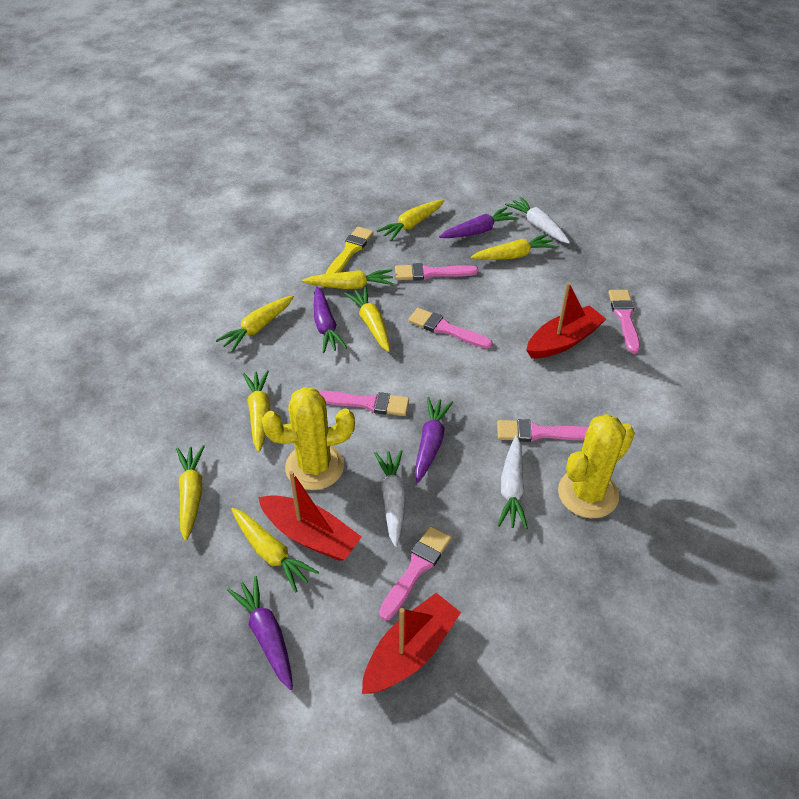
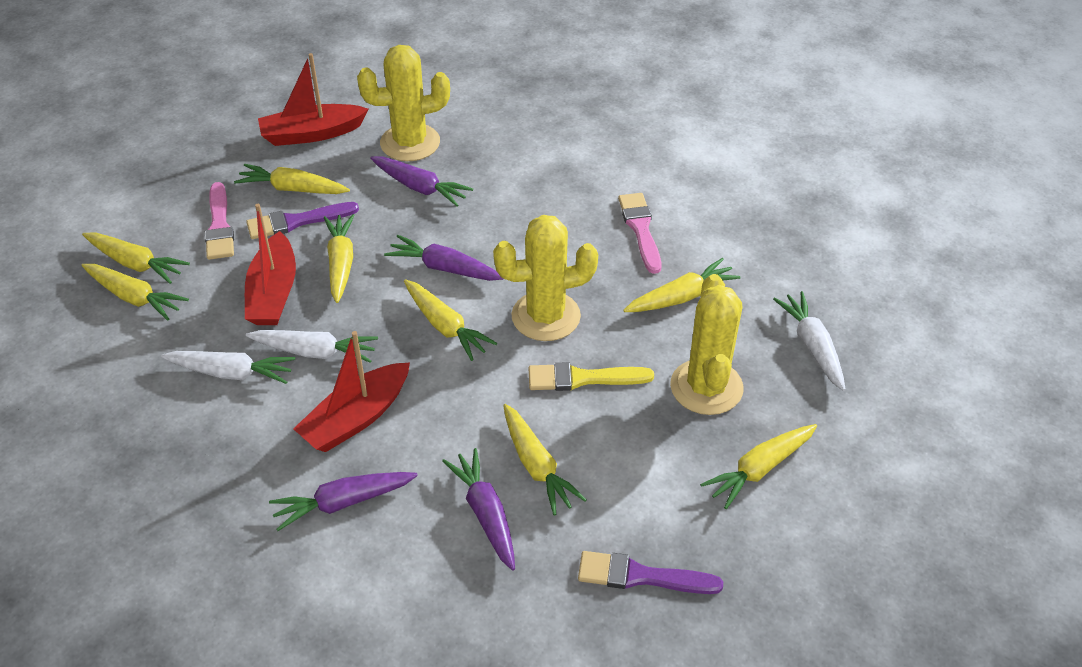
pink brush: [318,391,409,416] [379,526,451,620] [395,263,478,280] [408,308,493,349] [497,419,588,442] [608,290,640,354] = 6 -> [205,182,234,260] [618,193,661,274] = 2
purple brush: none = 0 -> [246,202,359,239] [578,551,723,594] = 2
yellow cactus: [262,387,355,490] [558,414,635,518] = 2 -> [357,45,450,161] [493,215,598,341] [670,274,744,415] = 3

